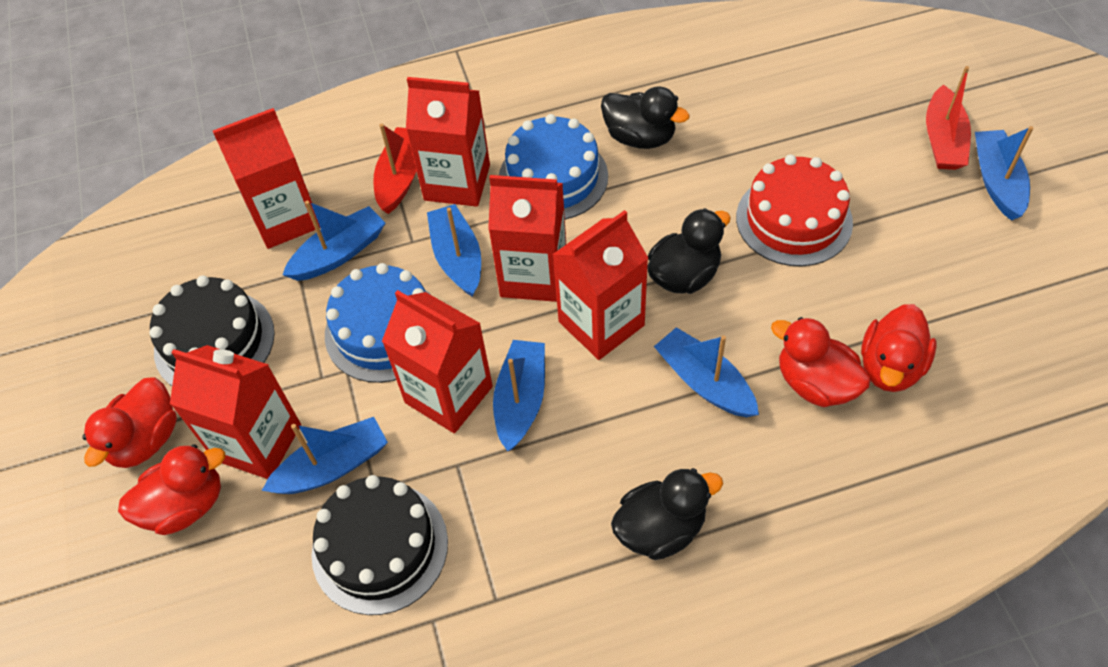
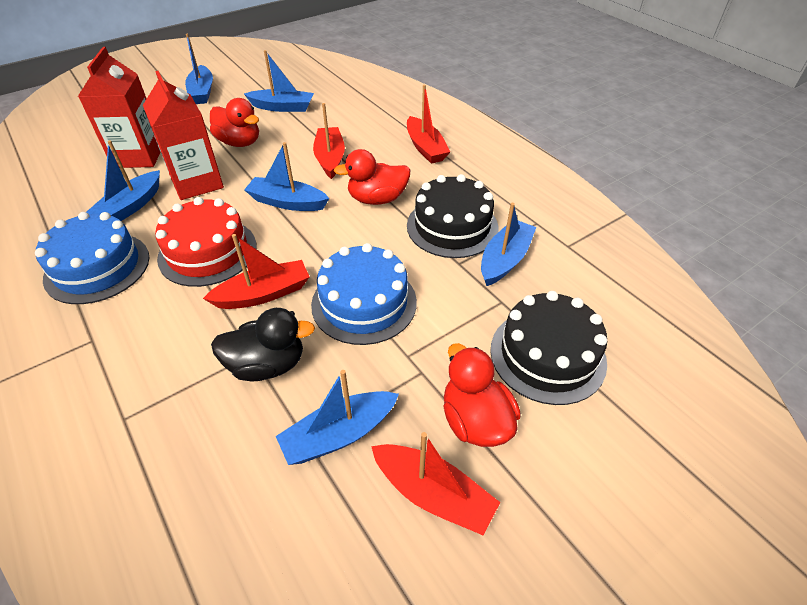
black duck: [601,87,690,149] [611,468,723,560] [647,208,731,294] = 3 -> [211,308,315,381] = 1
red boat: [373,124,417,214] [926,66,971,170] = 2 -> [203,234,309,309] [313,103,345,179] [371,432,500,536] [407,85,450,164] = 4
red carton: [170,345,301,479] [213,108,320,249] [382,290,493,433] [406,77,490,207] [488,175,566,302] [552,210,648,360] = 6 -> [78,47,160,168] [143,71,224,200] = 2
red duck: [83,377,177,468] [118,444,225,535] [771,317,871,407] [861,304,937,392] = 4 -> [210,98,259,147] [334,149,410,205] [443,343,521,447] = 3

